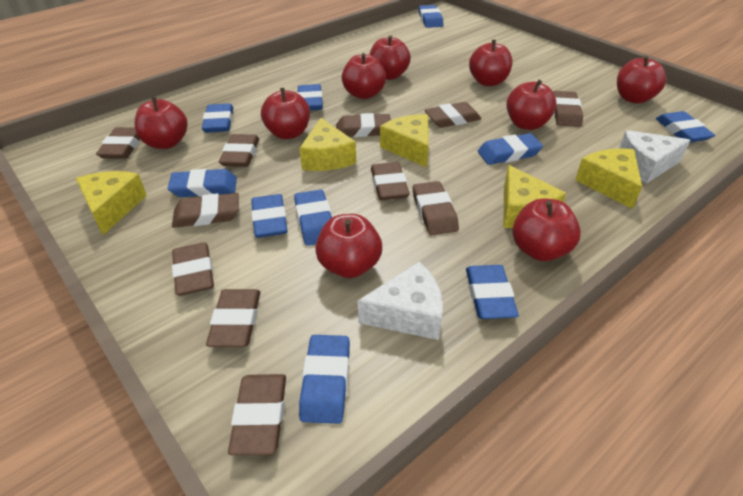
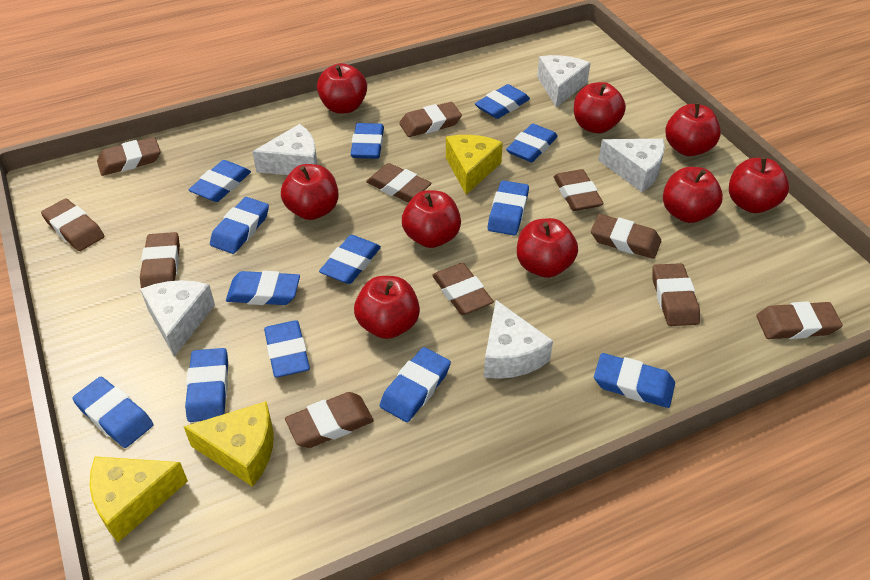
blue eraser: [168,169,237,197] [202,103,233,133] [251,194,288,238] [294,189,332,246] [297,84,323,110] [299,335,350,424] [419,5,444,28] [466,265,519,319] [478,133,543,165] [656,111,715,143] = 10 -> [72,377,154,448] [185,348,228,422] [189,160,251,202] [210,197,269,254] [226,271,300,305] [264,320,310,378] [319,235,381,284] [351,123,384,159] [380,347,451,422] [475,84,530,119] [488,180,529,235] [506,124,558,162] [594,353,675,408] = 13
white cheese: [358,262,443,340] [619,130,690,184] = 2 -> [140,280,215,357] [252,124,317,175] [484,300,553,379] [537,55,590,107] [598,139,665,192] = 5
yellow cheese: [76,171,147,235] [299,118,356,171] [380,114,429,167] [503,165,566,228] [575,148,642,209] = 5 -> [90,456,188,542] [184,401,274,487] [446,135,503,195] = 3

